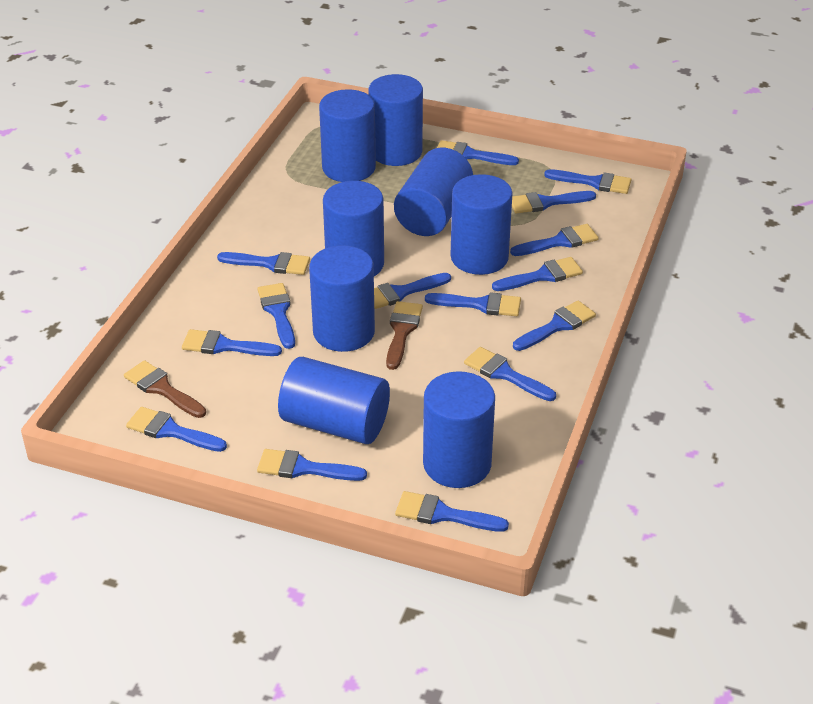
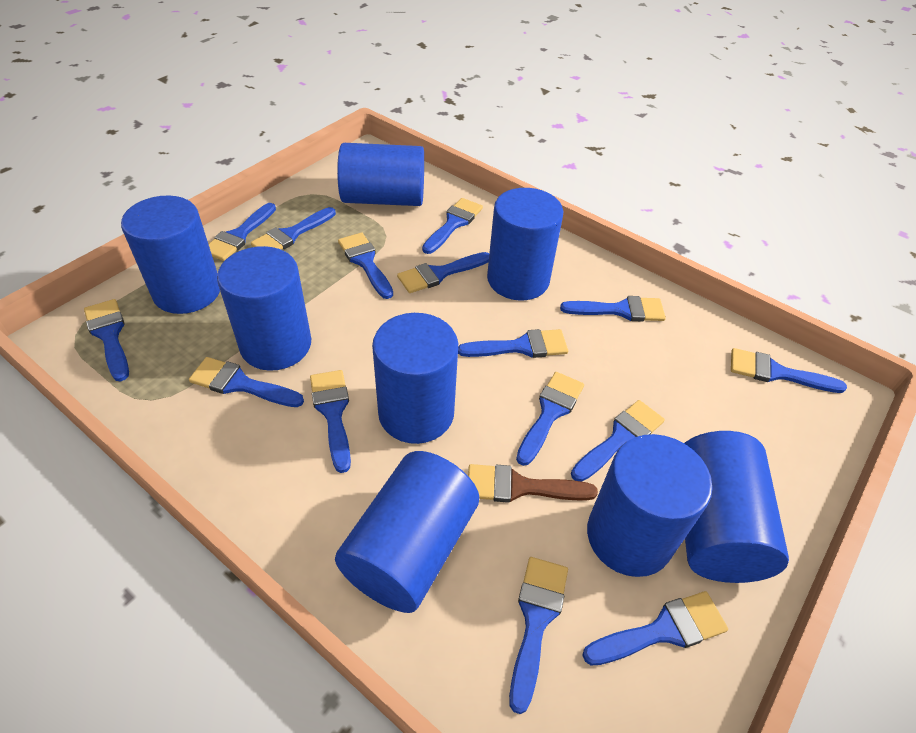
brown brush: [124,360,206,418] [386,301,423,370] = 2 -> [468,464,598,503] = 1

